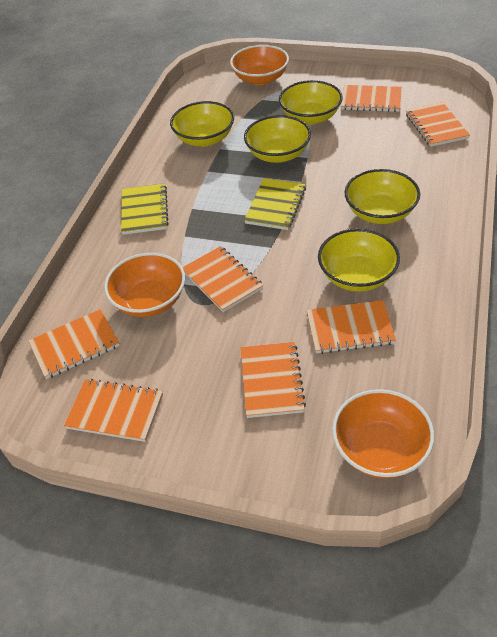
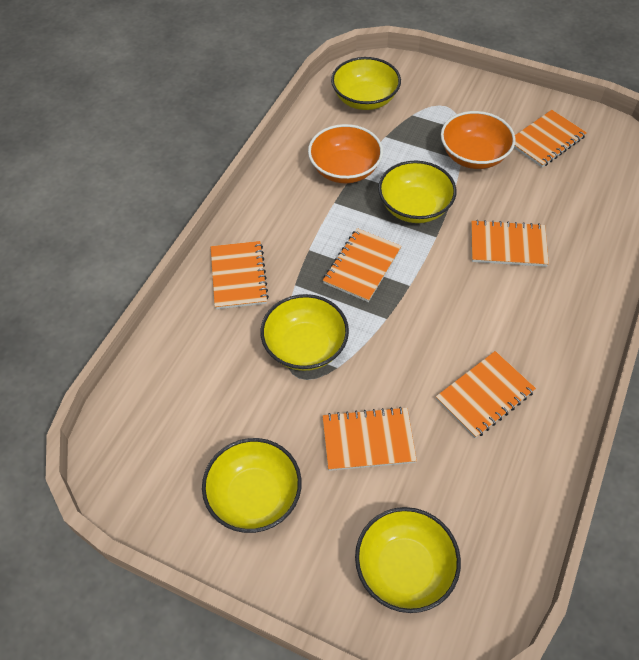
orange bowl: [104,253,185,317] [230,45,289,85] [332,389,434,478] = 3 -> [308,124,383,183] [441,111,516,169] = 2
orange notebook: [29,309,120,379] [64,378,163,442] [183,246,263,312] [241,342,306,418] [307,300,396,354] [341,85,402,112] [406,102,470,147] = 7 -> [211,241,269,309] [322,407,417,471] [323,228,402,302] [436,351,536,438] [471,220,549,267] [514,110,587,167] = 6
yellow notebook: [121,184,169,235] [244,178,306,230] = 2 -> none = 0

